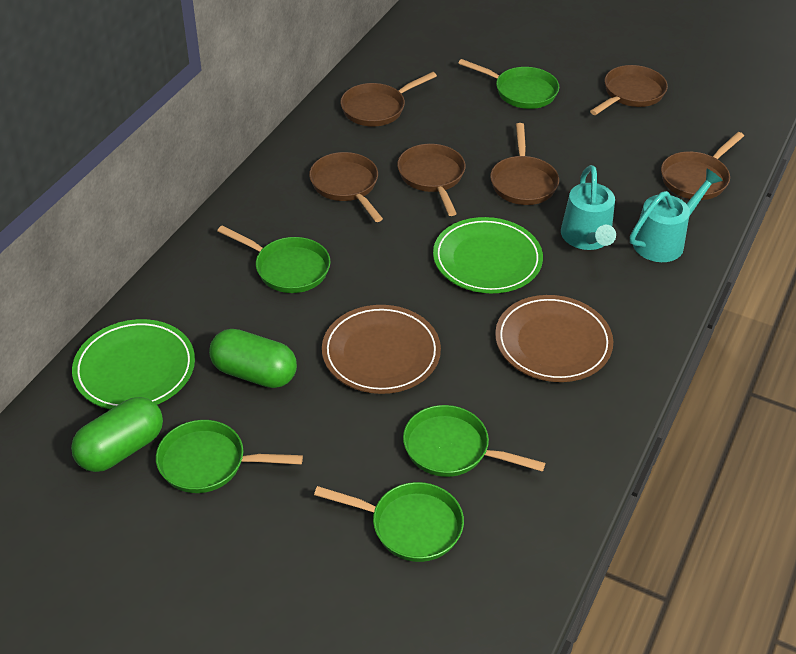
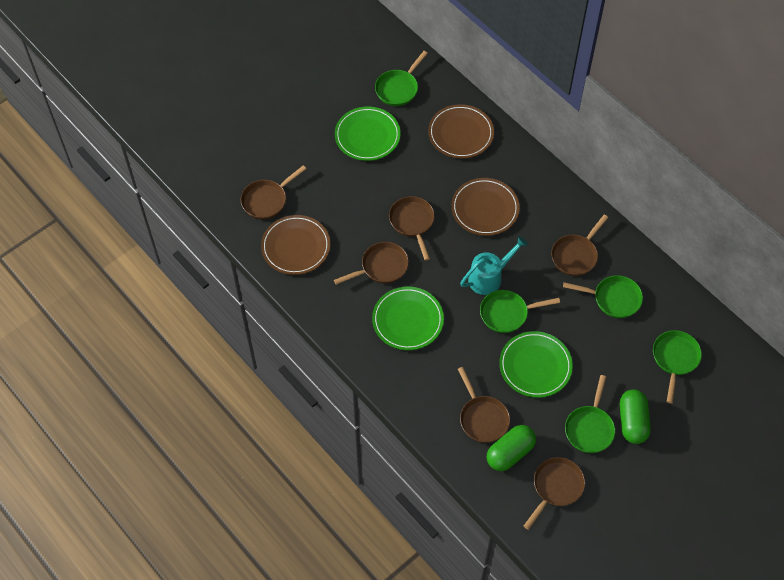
brown plate: [322,305,441,394] [495,295,613,382] = 2 -> [261,215,330,275] [428,104,494,159] [451,178,520,236] = 3
green plate: [72,319,195,410] [433,217,543,293] = 2 -> [335,107,401,161] [372,287,444,350] [500,331,573,398] = 3
turquoise watering can: [561,165,616,250] [630,169,723,262] = 2 -> [460,236,528,295] = 1

